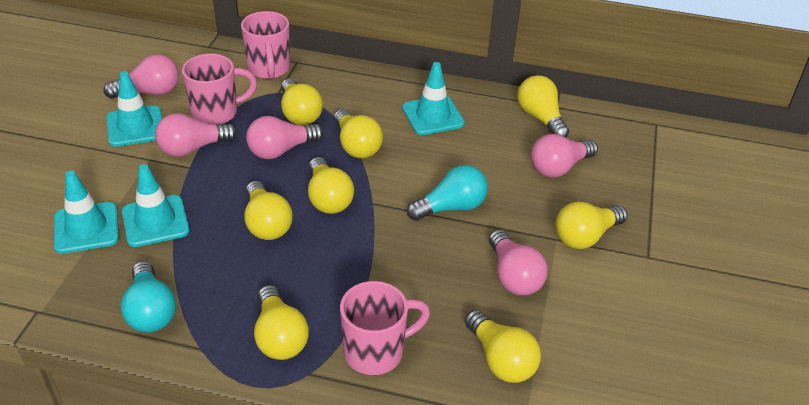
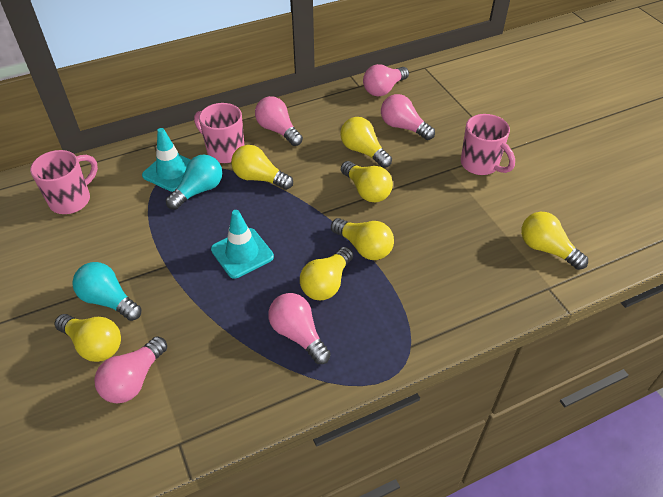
turquoise traffic cone: [54,171,119,254] [106,71,162,147] [122,164,189,247] [402,62,465,135] = 4 -> [142,128,191,192] [211,210,274,279] = 2
yellow light bulb: [244,181,293,240] [254,285,309,360] [281,79,323,125] [308,157,354,214] [334,109,383,158] [465,309,541,383] [517,75,569,138] [555,202,628,249] = 8 -> [55,314,121,362] [231,145,293,190] [300,247,353,300] [331,218,394,260] [340,117,392,168] [341,161,393,203] [521,212,588,270] = 7

